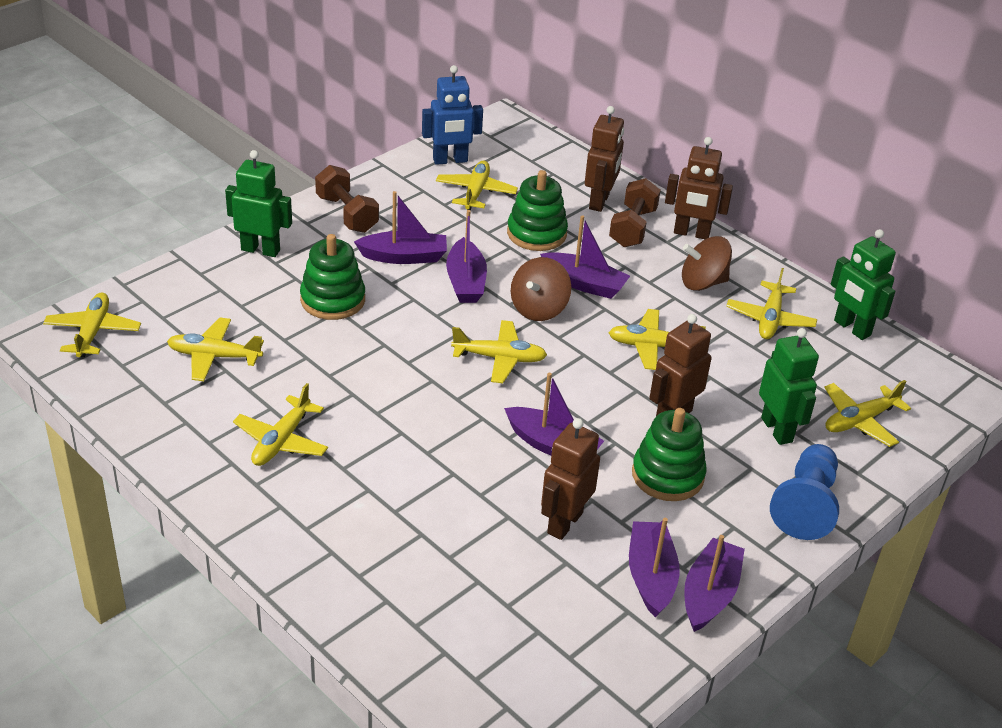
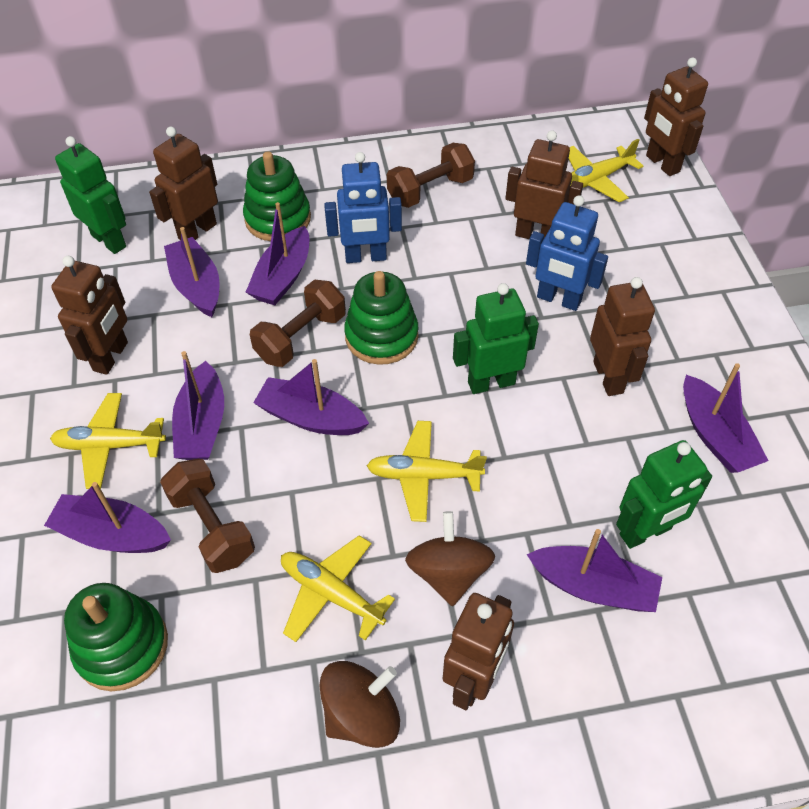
blue pawn: [770,444,839,540] = 1 -> none = 0
blue robot: [422,65,483,165] = 1 -> [324,152,402,263] [526,195,608,311] = 2
brown dumbbell: [315,165,379,233] [609,178,661,247] = 2 -> [160,459,255,573] [250,280,346,367] [387,143,475,208] = 3
brown robot: [541,418,600,540] [585,106,624,212] [649,314,712,416] [665,137,733,239] = 4 -> [51,256,128,375] [149,126,218,240] [443,593,514,710] [505,131,583,239] [590,277,655,396] [644,57,708,176] = 6
purple boat: [354,191,447,264] [446,210,487,303] [504,373,604,455] [540,215,630,299] [629,518,680,618] [684,535,745,632] = 6 -> [44,482,171,553] [164,227,219,317] [172,351,224,460] [246,202,309,305] [253,359,369,435] [526,529,662,612] [683,363,769,473] = 7
yellow plane: [43,293,141,357] [167,317,264,381] [233,383,328,466] [436,161,518,211] [451,320,547,383] [608,309,706,370] [726,268,817,339] [824,380,911,447] = 8 -> [50,393,166,489] [281,535,395,642] [367,421,487,522] [569,139,643,202] = 4

